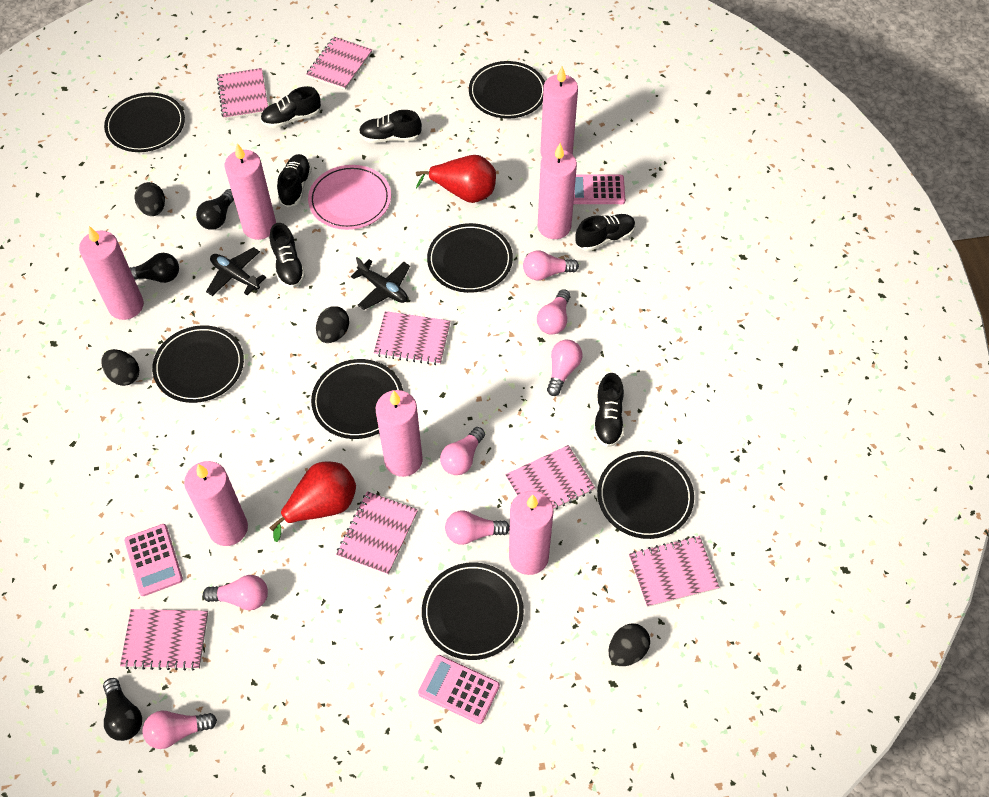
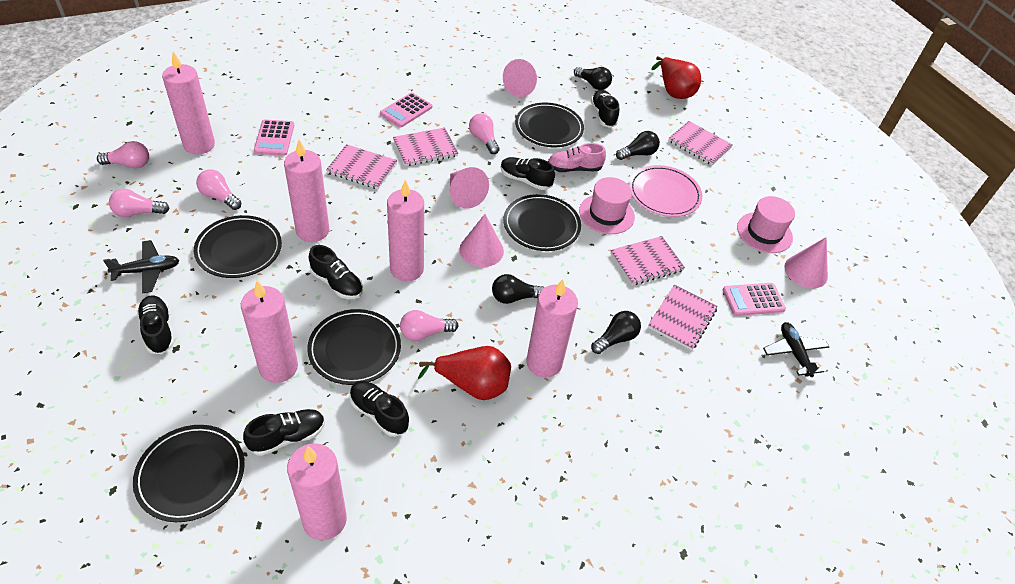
black egg: [101,349,139,386] [135,182,165,216] [316,306,349,343] [609,624,650,666] = 4 -> none = 0
black light bulb: [103,678,142,741] [130,253,179,283] [196,189,234,230] = 3 -> [492,274,545,304] [574,67,612,90] [591,311,641,354] [616,131,660,160] = 4
black plate: [104,93,185,152] [152,325,244,403] [311,359,403,439] [422,562,524,660] [427,223,513,293] [469,61,545,119] [597,451,694,539] = 7 -> [133,425,245,522] [194,215,282,278] [307,309,401,385] [503,194,581,251] [515,103,584,147] = 5
pink candle: [79,226,144,320] [184,461,248,546] [225,143,276,240] [376,390,423,477] [509,491,554,575] [538,143,577,239] [540,66,578,157] = 7 -> [162,51,215,154] [241,281,298,383] [284,140,329,242] [287,443,347,541] [387,180,424,281] [526,279,578,378] = 6
pink cone: none = 0 -> [450,167,489,209] [459,214,504,267] [503,59,537,97] [784,237,828,288] = 4
pink hat: none = 0 -> [579,177,635,234] [737,196,795,253] = 2
pink light bulb: [143,711,217,749] [203,575,268,610] [440,427,485,475] [445,510,510,545] [523,250,579,280] [537,289,570,335] [547,340,582,396] = 7 -> [97,141,149,168] [109,189,170,217] [196,169,241,210] [400,310,459,341] [469,113,500,154] = 5
pink notebook: [120,609,208,671] [217,68,268,120] [306,37,372,90] [336,491,418,575] [374,311,450,365] [505,445,595,510] [629,536,719,607] = 7 -> [326,144,397,189] [393,128,458,166] [610,236,685,285] [648,285,718,350] [668,121,733,165] = 5
pink shoe: none = 0 -> [548,143,606,172] = 1

